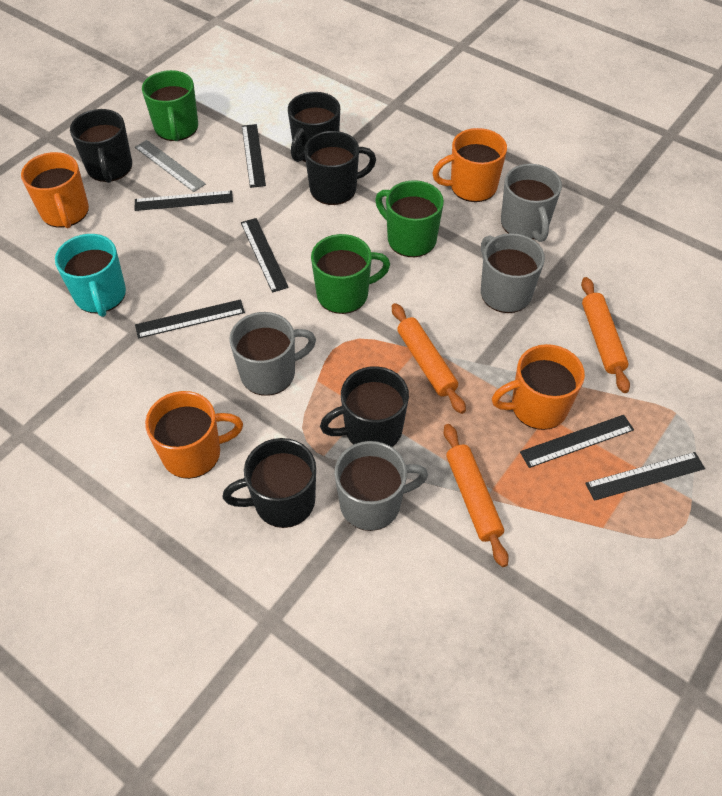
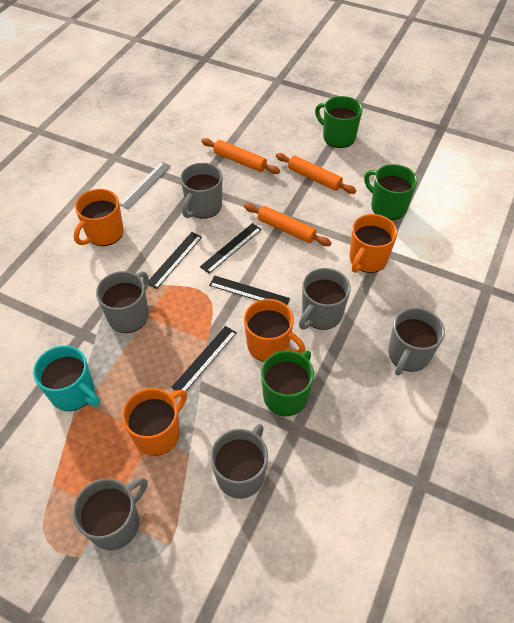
black mug: [70,109,132,183] [222,438,316,528] [288,92,340,162] [304,131,376,205] [320,366,409,447] = 5 -> none = 0
black ruler: [135,190,233,211] [135,299,245,339] [241,218,289,293] [242,124,266,188] [520,415,634,468] [585,452,705,501] = 6 -> [148,232,202,289] [171,326,237,392] [200,223,262,274] [209,275,290,305] = 4
grey mug: [229,312,316,396] [334,441,428,531] [481,233,545,313] [501,164,562,242] = 4 -> [72,478,148,550] [96,271,149,333] [180,163,222,219] [210,424,268,499] [299,268,351,330] [388,308,445,375] = 6

